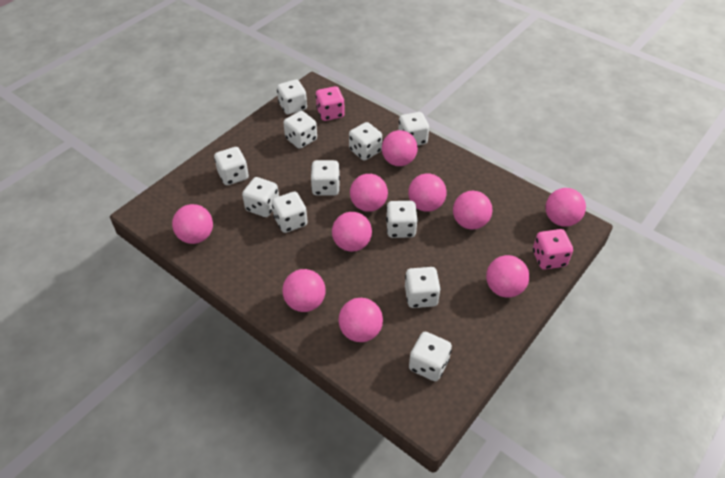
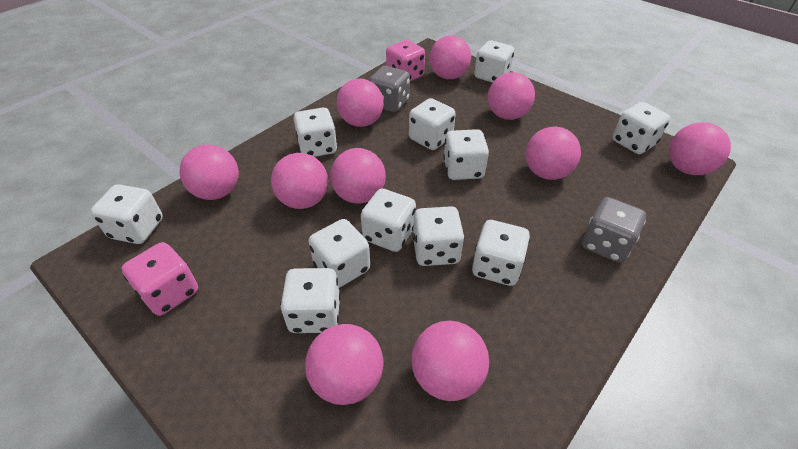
grey dice: none = 0 -> [369,66,410,112] [582,197,646,263] = 2

